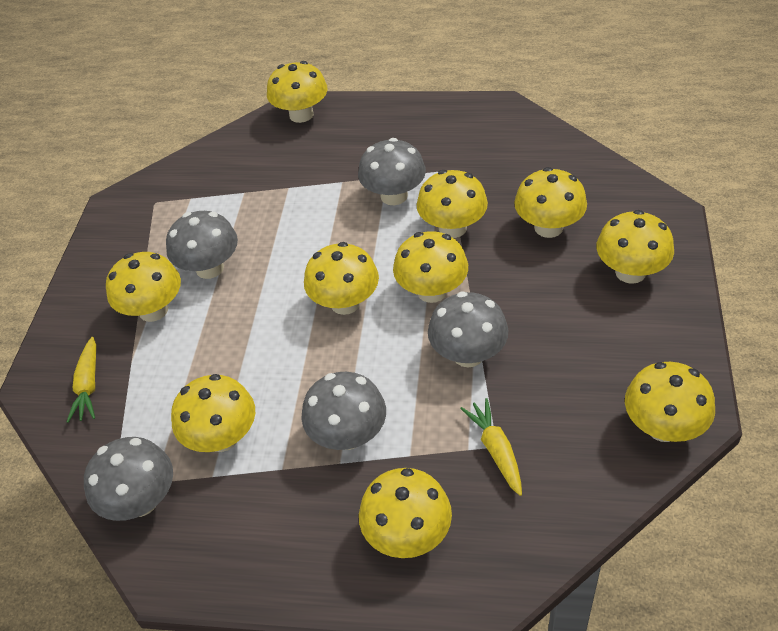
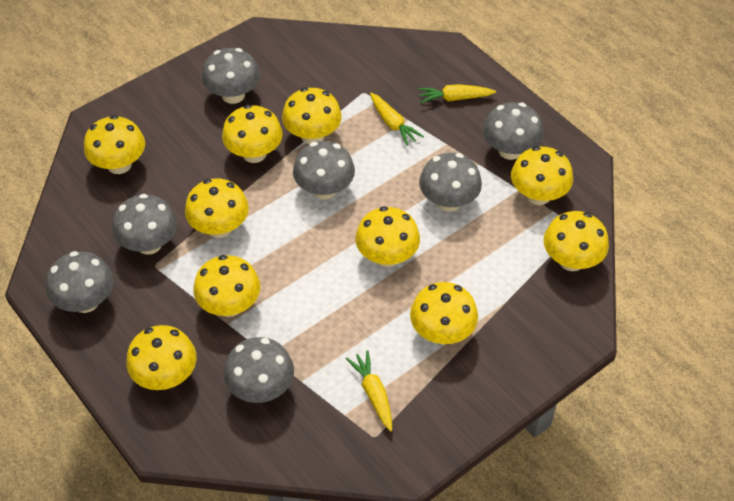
grey mushroom: [84,437,173,521] [166,211,238,279] [301,372,386,450] [358,138,426,205] [428,291,508,367] = 5 -> [46,251,114,313] [113,194,177,255] [202,48,260,104] [224,337,294,403] [293,141,355,200] [419,153,482,212] [483,102,543,160] = 7
yellow carrot: [67,337,96,423] [460,398,522,496] = 2 -> [346,350,392,431] [370,93,424,146] [418,84,496,103] = 3

